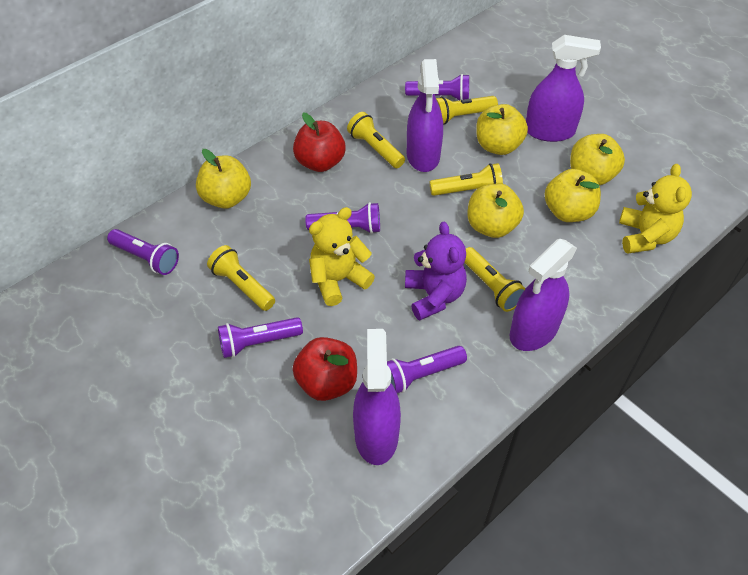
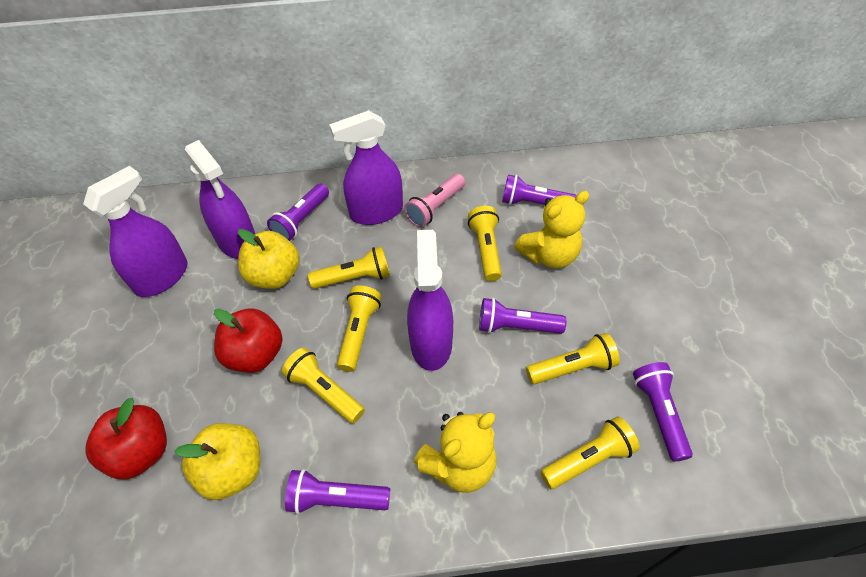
pink flashlight: none = 0 -> [404,174,465,227] = 1
purple teddy bear: [405,222,467,320] = 1 -> none = 0
yellow apple: [196,149,251,209] [467,184,524,238] [476,104,528,155] [545,169,601,222] [570,134,625,185] = 5 -> [174,423,260,500] [238,229,300,289] = 2
yellow flashlight: [207,245,275,311] [347,112,405,168] [429,163,503,196] [436,96,498,125] [464,247,526,312] = 5 -> [282,348,365,423] [308,247,390,289] [337,286,381,372] [468,206,502,281] [526,333,620,384] [540,416,640,489] = 6

